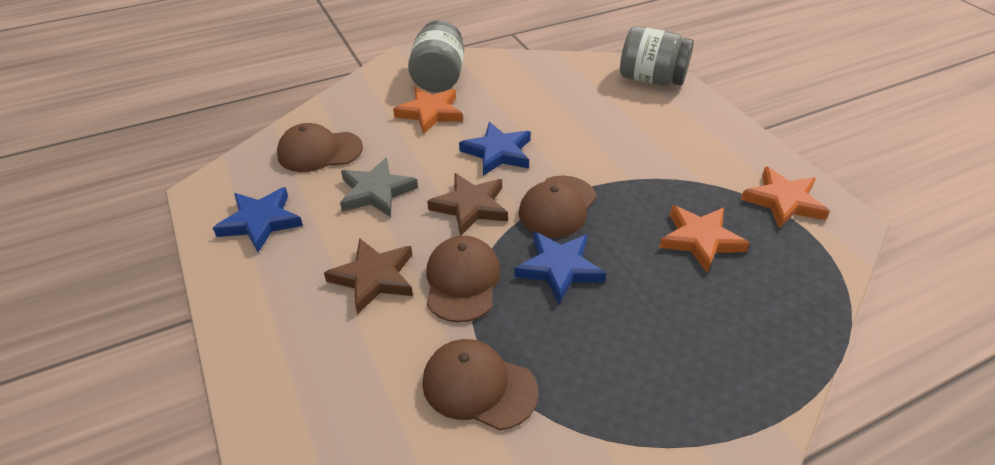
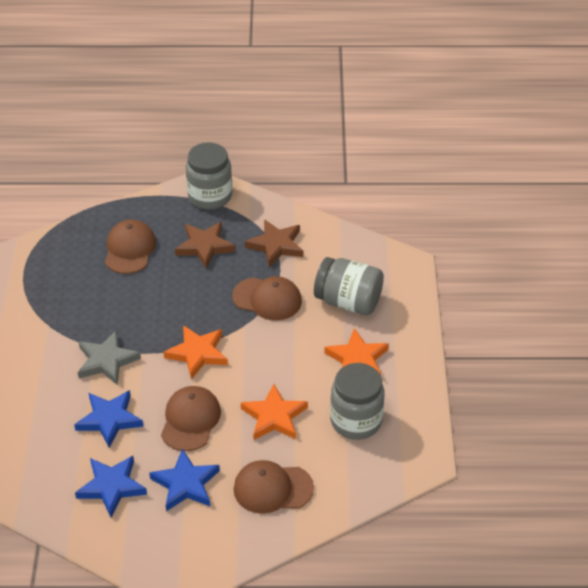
grey jar: [408,20,464,92] [620,26,694,86] = 2 -> [186,142,232,210] [314,257,384,315] [330,363,385,440] = 3

